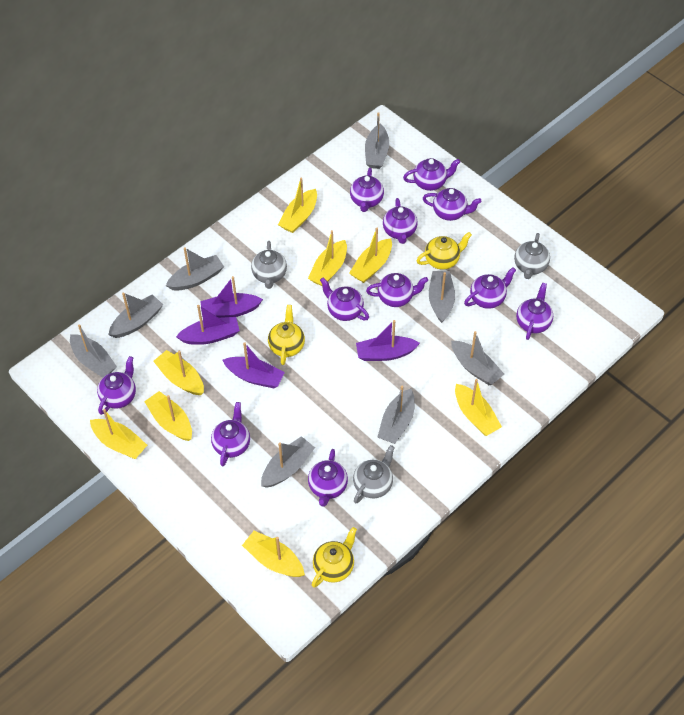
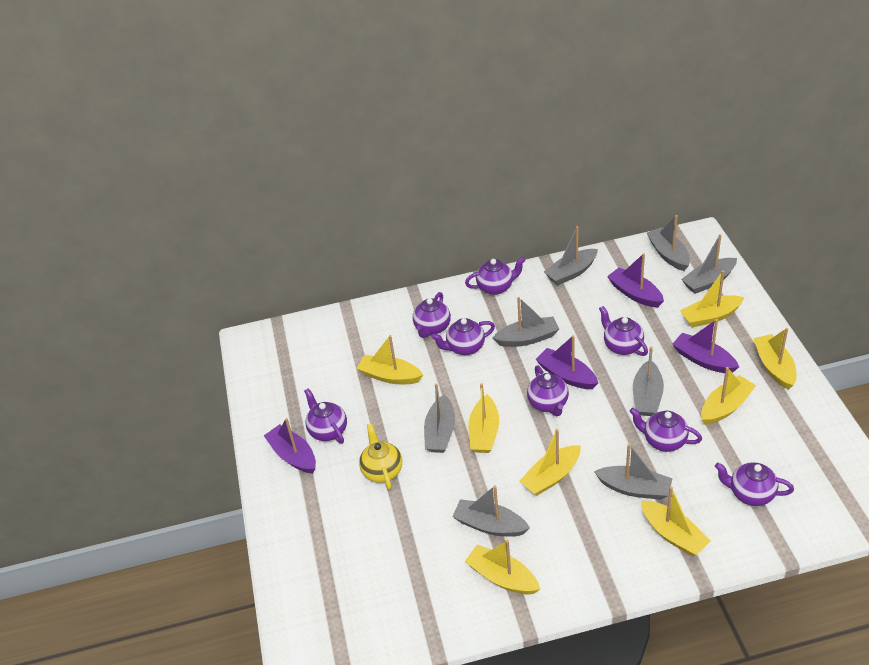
grey teapot: [251,241,287,289] [353,445,395,503] [514,233,550,279] = 3 -> none = 0
purple teapot: [97,356,136,415] [211,402,250,466] [308,449,348,507] [320,277,369,321] [350,168,384,212] [366,273,428,307] [383,198,417,244] [403,158,460,191] [423,188,482,221] [464,267,516,309] [516,283,553,340] = 11 -> [304,388,347,444] [413,292,451,338] [431,318,495,355] [465,257,525,295] [527,365,569,416] [599,306,648,356] [630,408,702,452] [715,462,794,506] = 8
yellow teapot: [268,305,305,365] [312,527,357,588] [416,232,472,270] = 3 -> [359,423,402,490] = 1

